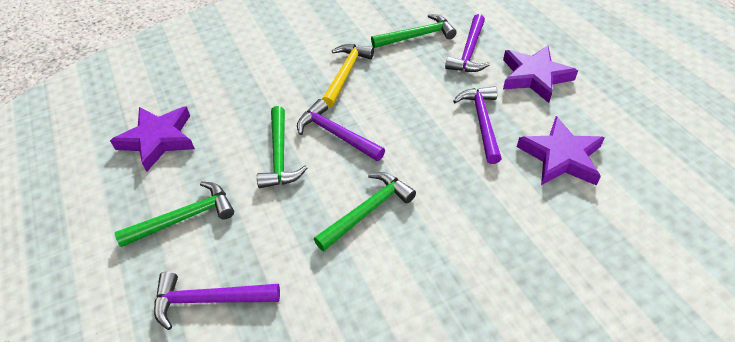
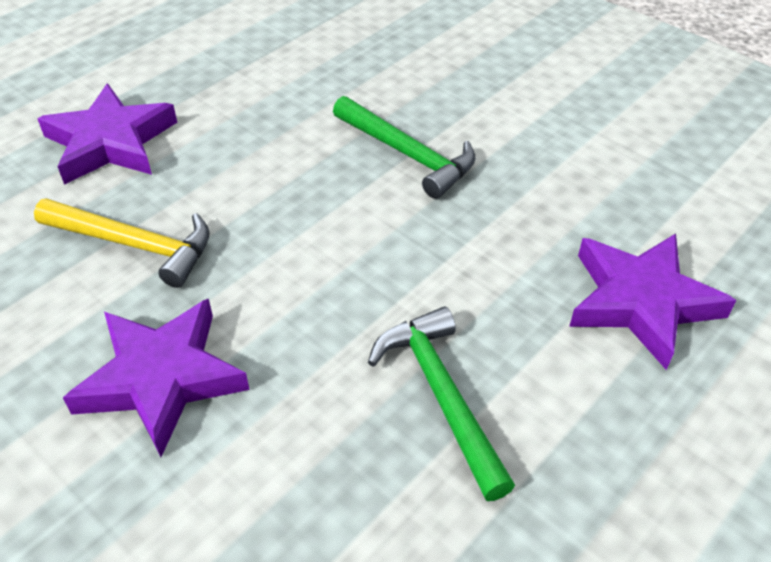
green hammer: [115,182,234,247] [257,106,307,188] [314,172,416,251] [371,14,457,48] = 4 -> [333,96,475,199] [368,306,515,501] = 2
purple hammer: [154,272,280,330] [297,99,385,161] [445,14,490,72] [453,86,502,164] = 4 -> none = 0

